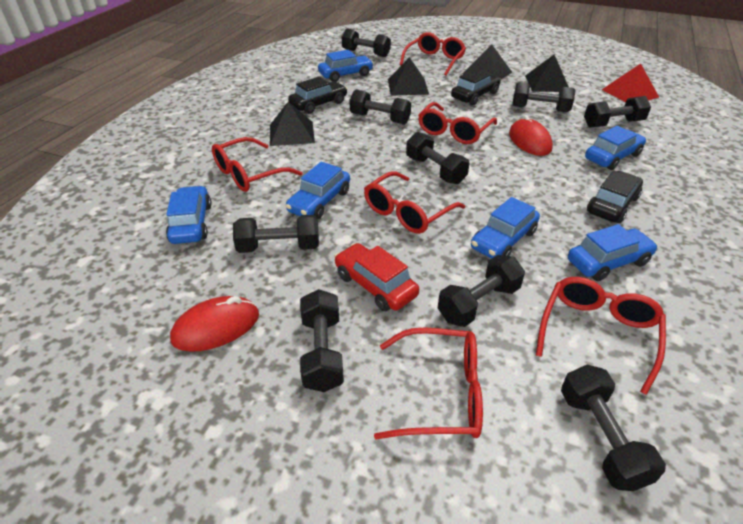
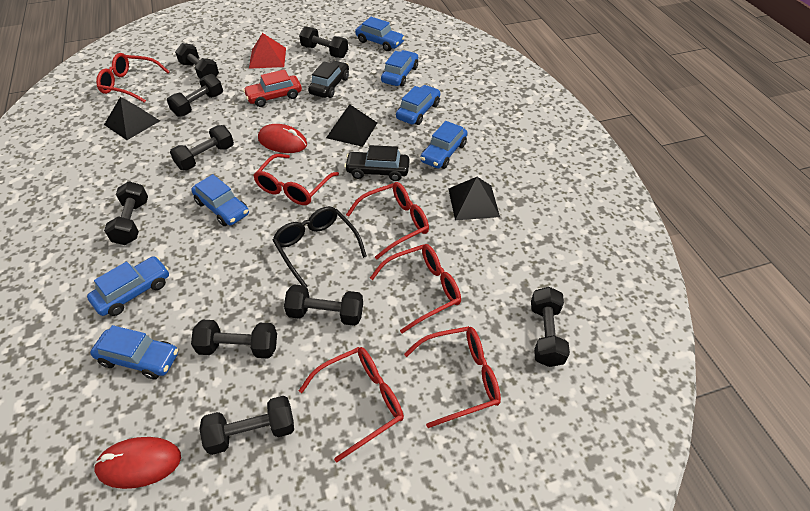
black car: [288,77,347,114] [451,69,501,105] [587,171,643,223] = 3 -> [308,60,349,98] [344,145,410,181] = 2
black glasses: none = 0 -> [272,206,367,287] = 1
black pyramid: [270,101,315,146] [388,57,429,95] [463,45,513,79] [525,55,569,92] = 4 -> [104,97,160,140] [326,104,377,147] [449,177,500,220] = 3
blue car: [166,186,212,244] [285,162,350,219] [318,50,374,81] [471,197,540,259] [568,224,658,281] [585,126,646,170] = 6 -> [87,256,169,316] [90,325,178,380] [191,174,249,226] [355,17,405,51] [381,50,418,87] [396,85,440,125] [420,121,467,169] = 7

